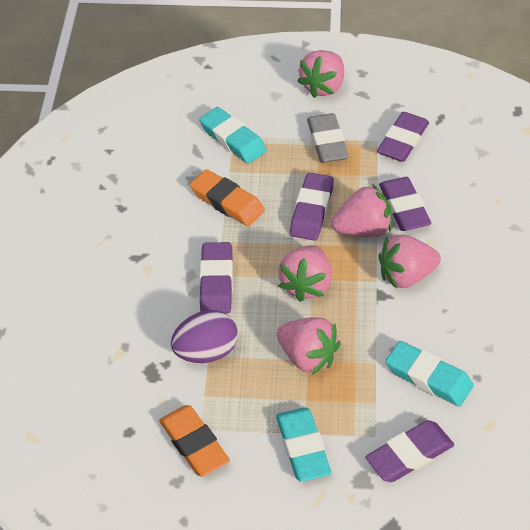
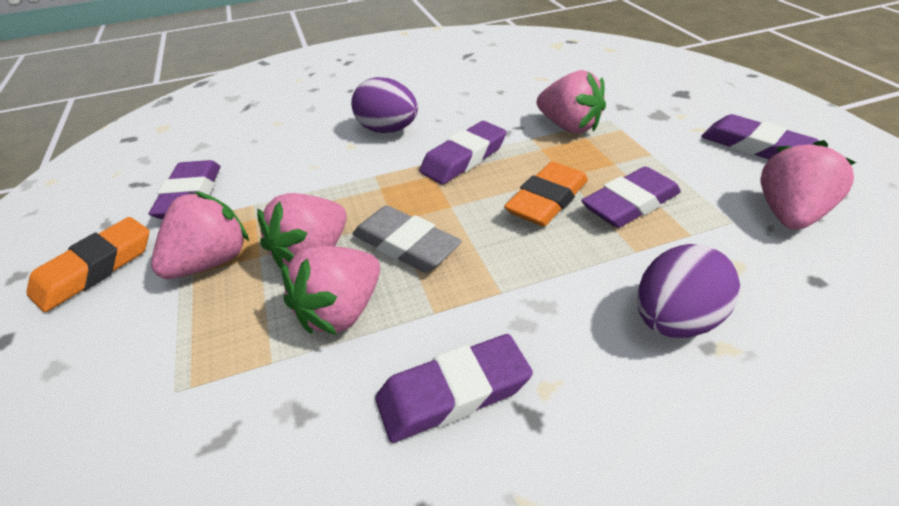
purple egg: [171,310,238,363] = 1 -> [351,77,418,133] [638,244,740,338] = 2
turquoise eraser: [199,107,266,164] [276,407,331,482] [386,341,473,407] = 3 -> none = 0

